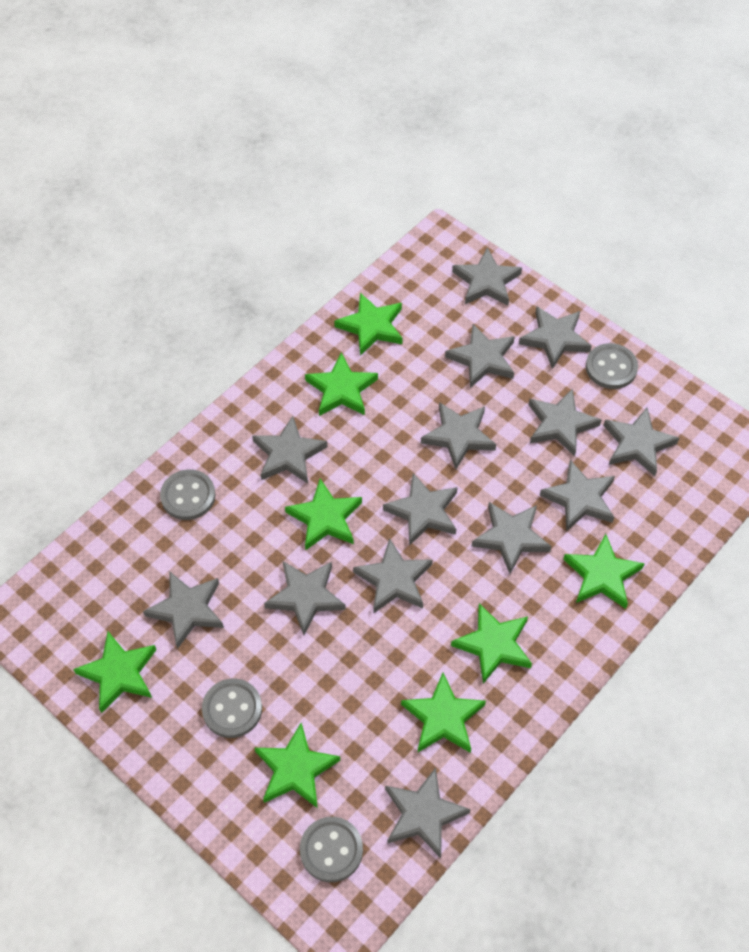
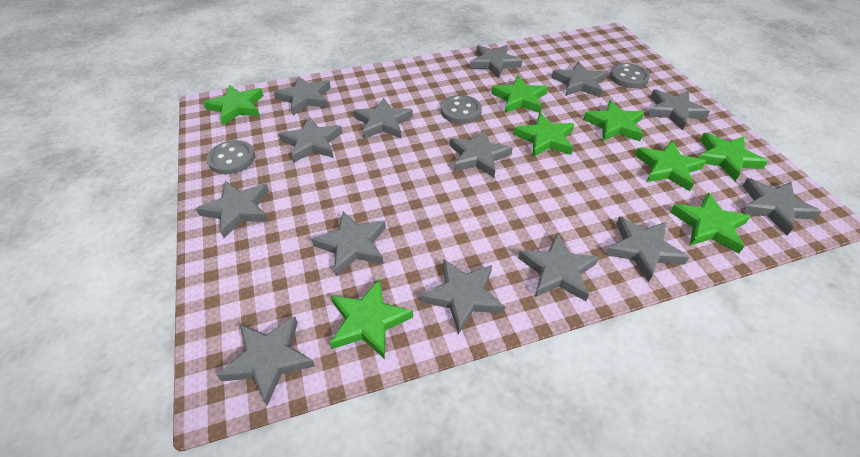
grey button: [160,469,216,520] [202,679,262,738] [300,817,363,882] [586,343,638,389] = 4 -> [206,140,255,174] [441,95,482,124] [610,63,650,88] = 3

